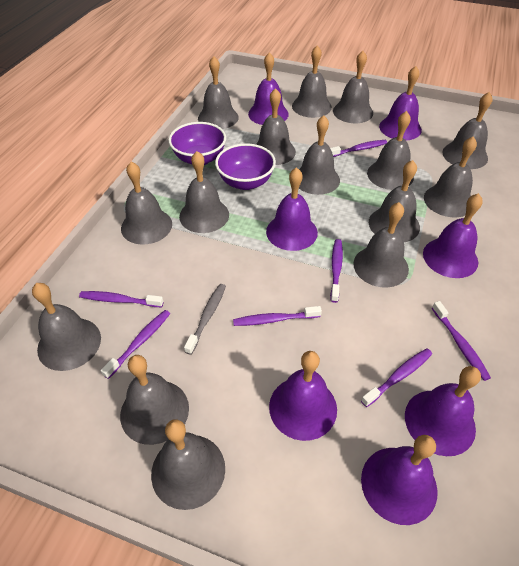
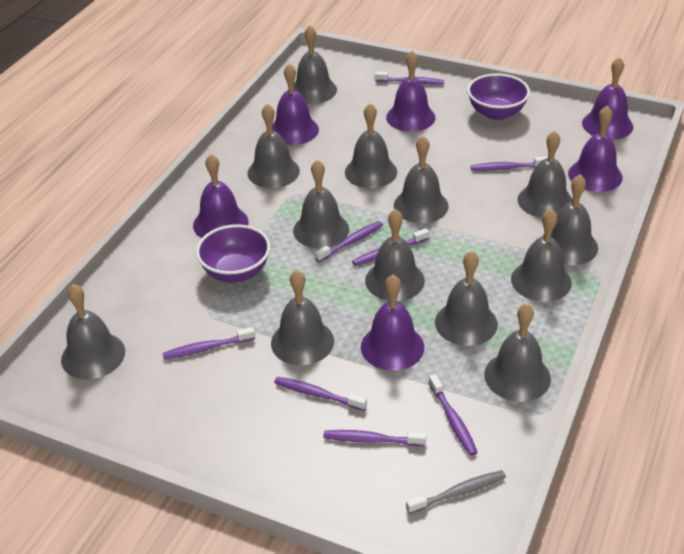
grey bell: [32,283,101,371] [120,355,189,445] [121,162,172,245] [151,419,225,510] [179,151,229,233] [198,56,239,129] [256,88,296,165] [292,45,332,118] [299,115,340,195] [333,51,373,123] [353,202,409,288] [367,111,414,190] [369,160,420,242] [424,136,477,217] [442,92,492,169] = 15 -> [61,284,125,380] [247,103,300,188] [271,270,334,365] [293,160,349,248] [294,25,337,104] [345,103,397,188] [365,209,425,301] [394,136,449,223] [435,251,498,346] [484,304,551,402] [511,209,572,302] [517,131,573,218] [543,175,598,265] = 13
purple bell: [248,52,289,125] [266,167,318,251] [269,351,337,441] [361,435,438,525] [379,66,422,140] [405,366,481,456] [423,193,483,278] = 7 -> [193,154,248,238] [273,63,319,145] [361,275,424,371] [386,51,435,132] [568,106,623,192] [582,57,633,140] = 6
purple toothbrush: [79,291,164,307] [101,310,170,379] [233,306,322,326] [330,140,387,157] [330,239,343,303] [361,349,432,407] [432,301,491,381] = 7 -> [162,327,255,359] [274,377,367,411] [315,221,383,262] [323,430,427,446] [352,228,429,266] [375,72,444,85] [429,374,478,456] [471,156,548,171] = 8

